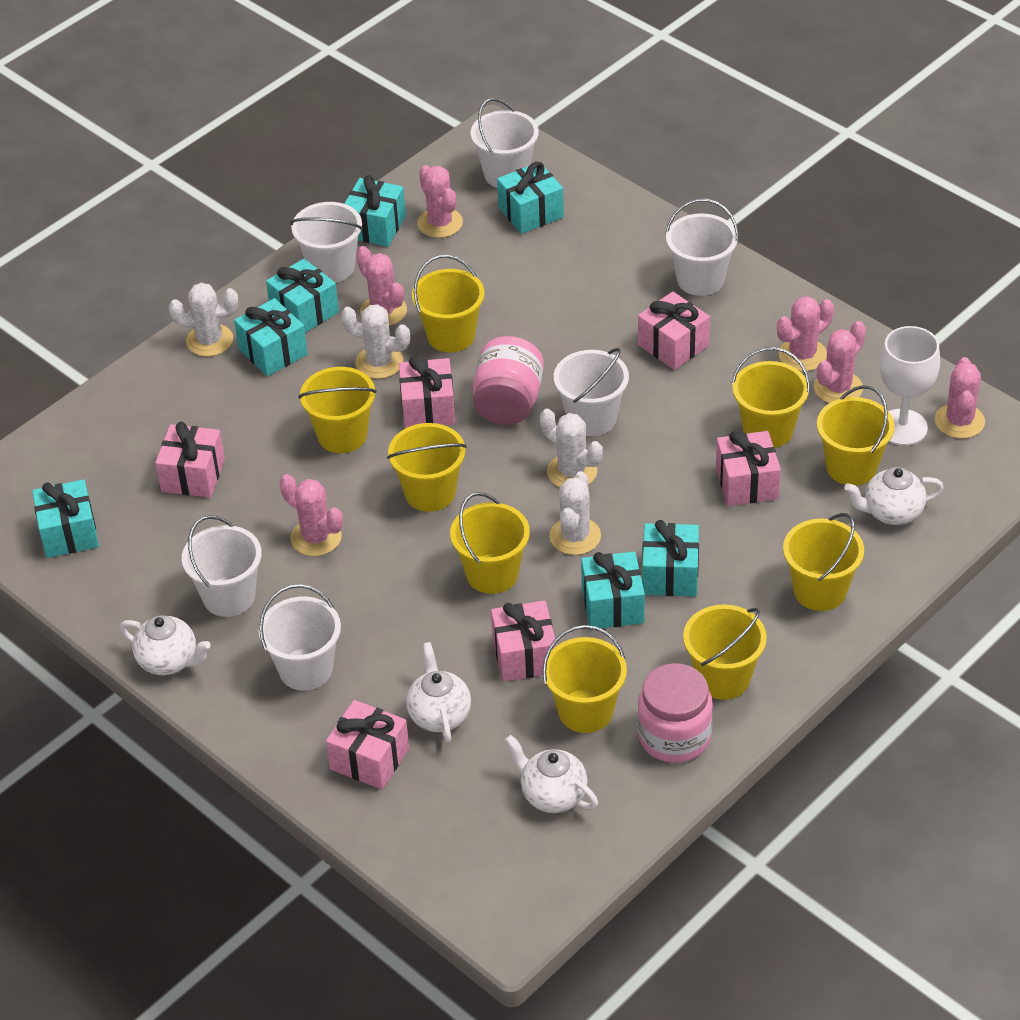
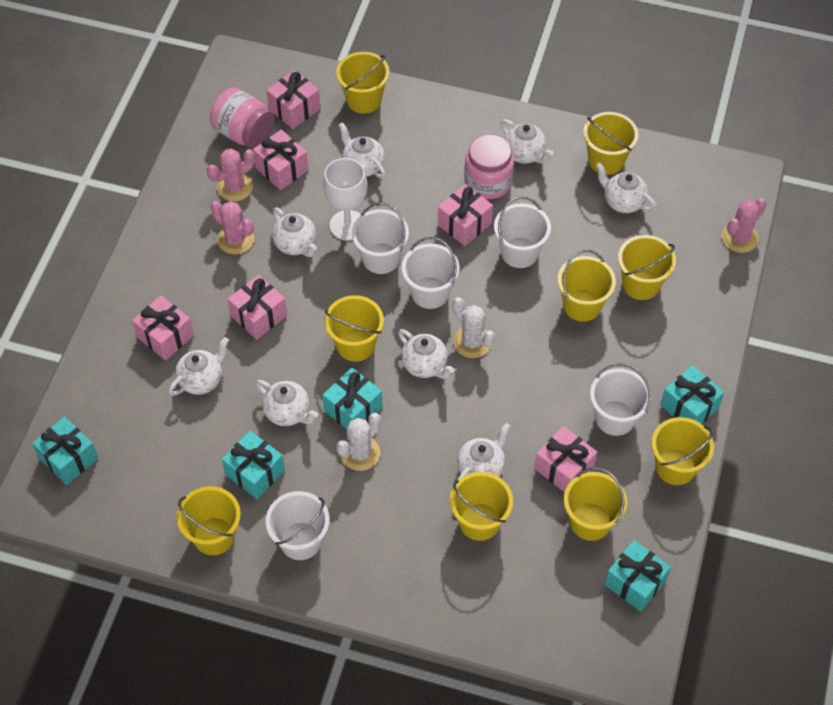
pink cactus: [280,474,343,556] [356,246,407,326] [417,165,463,238] [777,296,834,371] [814,321,866,403] [935,357,985,439] = 6 -> [207,149,255,201] [210,201,254,254] [722,198,766,253] = 3
turquoise gift: [32,479,99,558] [234,298,308,376] [266,258,339,333] [344,175,406,247] [497,162,564,234] [581,551,645,630] [642,520,699,596] = 7 -> [32,416,98,485] [222,431,285,499] [323,368,382,429] [605,540,671,612] [660,365,724,424] = 5
white bucket: [182,515,262,617] [259,584,341,691] [290,202,363,283] [471,98,539,188] [554,348,629,436] [666,199,739,296] = 6 -> [266,491,330,560] [352,202,409,274] [402,237,460,309] [494,196,551,268] [590,363,651,436] = 5
white cactus: [169,283,238,357] [341,304,410,379] [540,409,603,487] [549,471,601,555] = 4 -> [336,413,381,471] [452,297,495,358] = 2
white teapot: [120,615,211,675] [406,642,471,743] [505,735,598,813] [844,467,944,525] = 4 -> [169,337,229,395] [256,380,318,426] [272,208,317,257] [338,122,386,179] [398,329,454,379] [457,423,510,480] [501,119,554,164] [596,162,656,213] = 8

